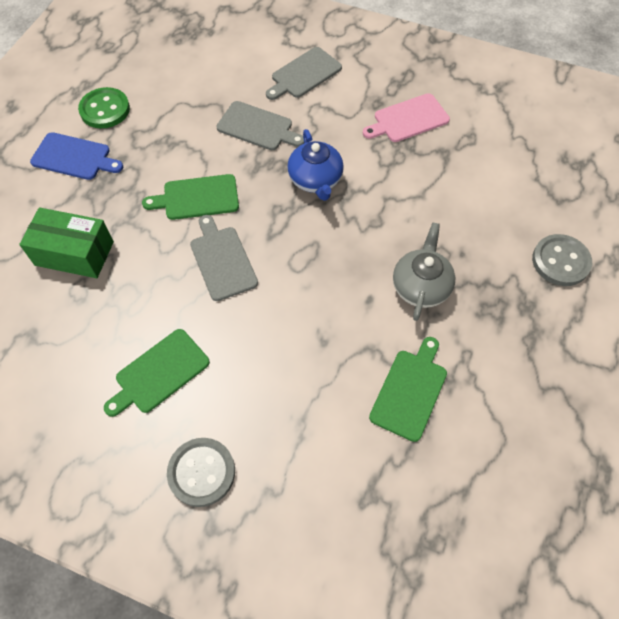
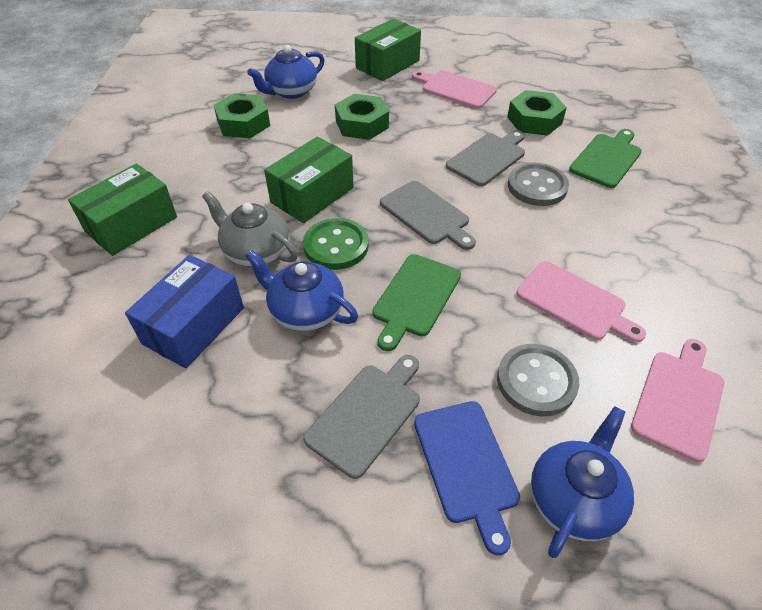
blue box: none = 0 -> [125,255,244,369] = 1
blue teapot: [287,129,344,201] = 1 -> [245,250,358,331] [247,45,325,99] [531,406,634,558] = 3
green box: [19,207,114,278] = 1 -> [68,163,177,256] [264,137,354,223] [355,19,421,81] = 3
green cutting board: [104,329,210,417] [142,174,239,220] [369,337,447,442] = 3 -> [372,254,461,351] [569,129,642,188] = 2
green nut: none = 0 -> [214,93,270,138] [335,94,389,140] [507,90,567,136] = 3
pink cutting board: [363,93,450,142] = 1 -> [412,70,497,109] [516,261,646,342] [631,339,724,462] = 3

